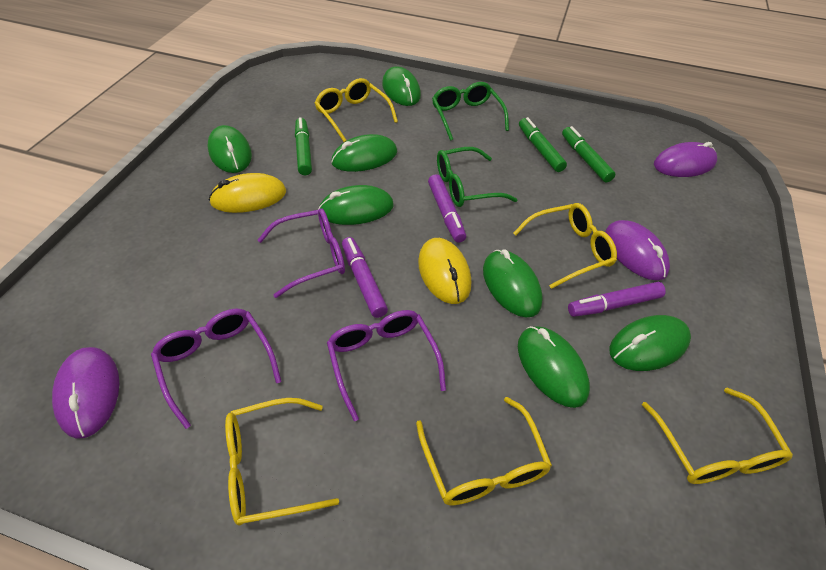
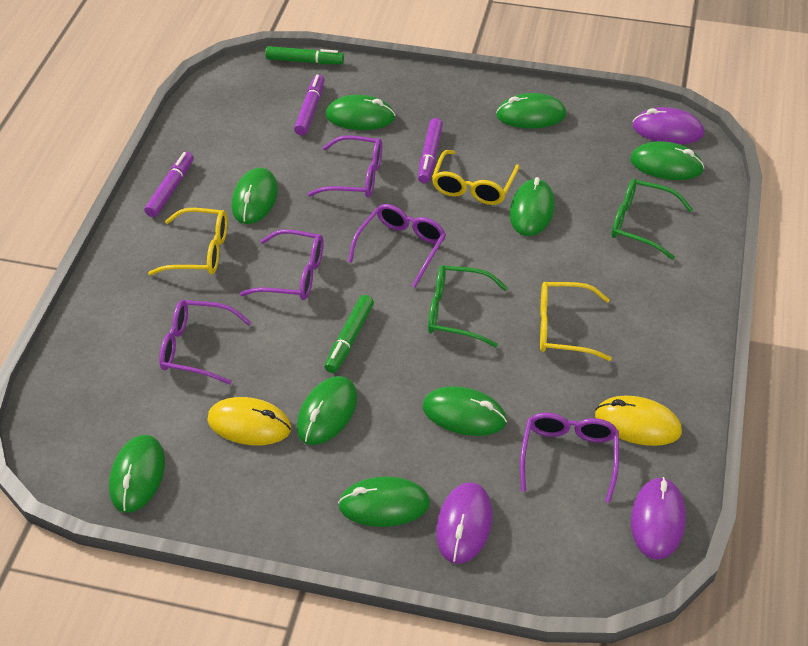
green marker: [295,117,312,175] [519,117,567,172] [562,126,615,182] = 3 -> [265,46,344,64] [325,295,374,373] = 2
green mouse: [208,125,252,173] [318,185,394,225] [331,134,397,172] [382,66,421,106] [483,249,543,318] [518,326,590,408] [609,315,691,371] = 7 -> [109,435,165,513] [232,168,278,224] [297,376,357,445] [326,95,395,130] [338,476,430,527] [422,386,507,436] [496,93,566,128] [509,177,555,236] [630,141,704,180] = 9
purple glasses: [151,309,282,429] [258,208,345,298] [327,310,446,421] = 3 -> [159,300,251,385] [240,229,324,300] [308,135,382,198] [348,204,446,287] [520,412,619,503] = 5
yellow glasses: [225,398,339,525] [315,78,398,142] [416,397,552,505] [513,203,617,289] [642,388,793,484] = 5 -> [148,208,227,275] [432,150,519,205] [540,282,612,361] = 3

